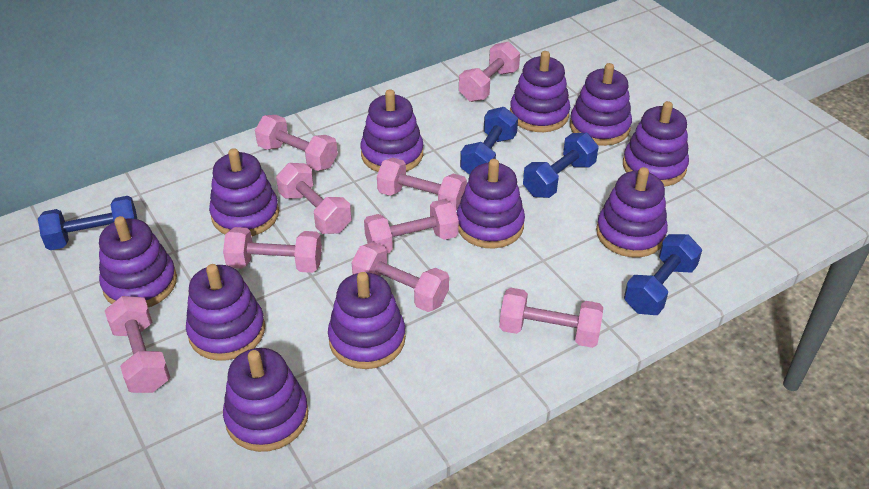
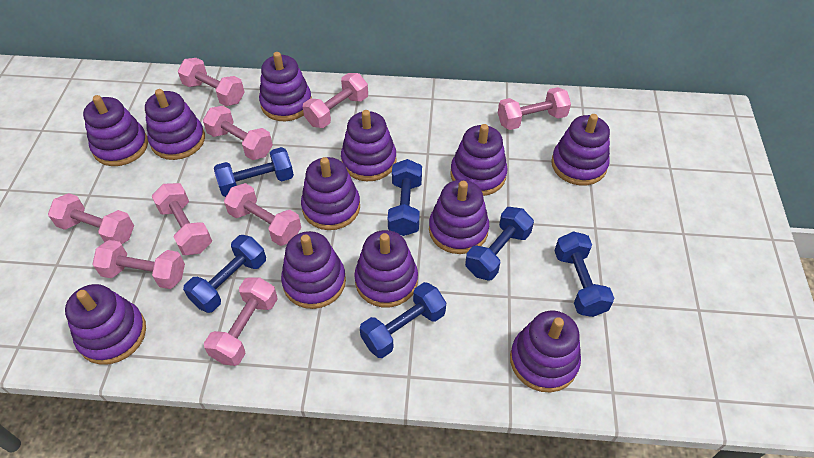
blue dumbbell: [38,196,137,250] [460,107,518,175] [523,133,599,198] [624,234,702,315] = 4 -> [183,235,266,313] [214,147,294,197] [360,282,446,358] [388,159,422,236] [465,207,534,281] [554,231,614,317] = 6
purple stacking toy: [99,216,177,307] [186,264,265,361] [209,148,279,236] [223,348,308,452] [328,272,406,369] [360,89,423,172] [457,159,525,249] [510,51,570,132] [570,63,632,146] [596,167,668,257] [623,101,689,186] = 11 -> [65,284,146,365] [83,95,148,166] [145,89,205,160] [259,52,312,121] [281,231,346,309] [301,157,360,230] [341,110,397,181] [354,230,418,308] [429,180,489,254] [450,124,508,196] [510,311,581,392] [551,114,610,185] = 12

